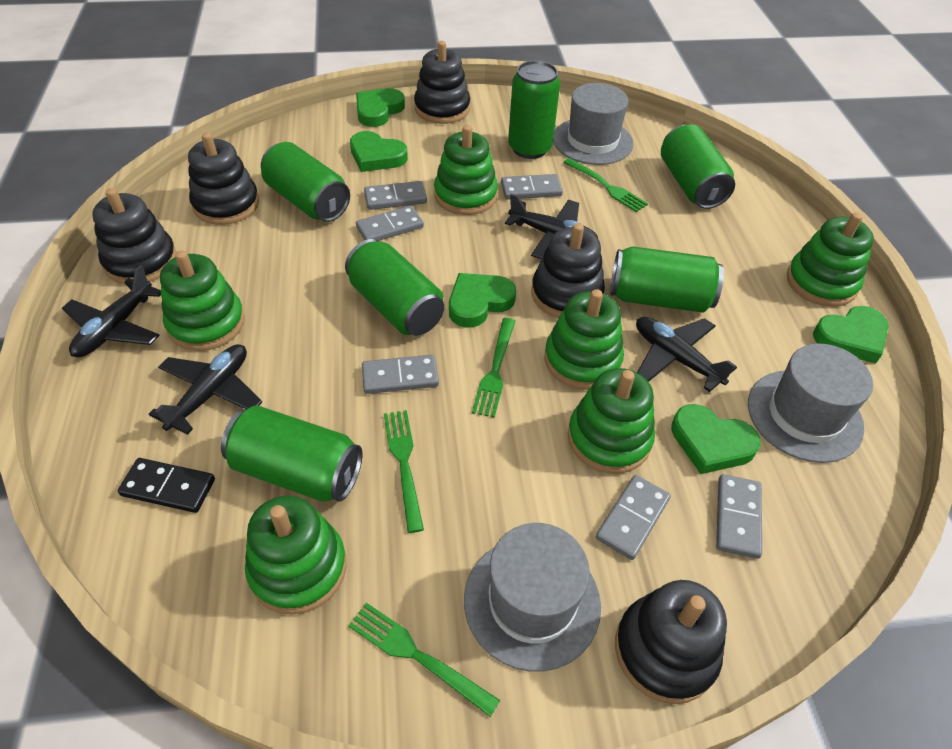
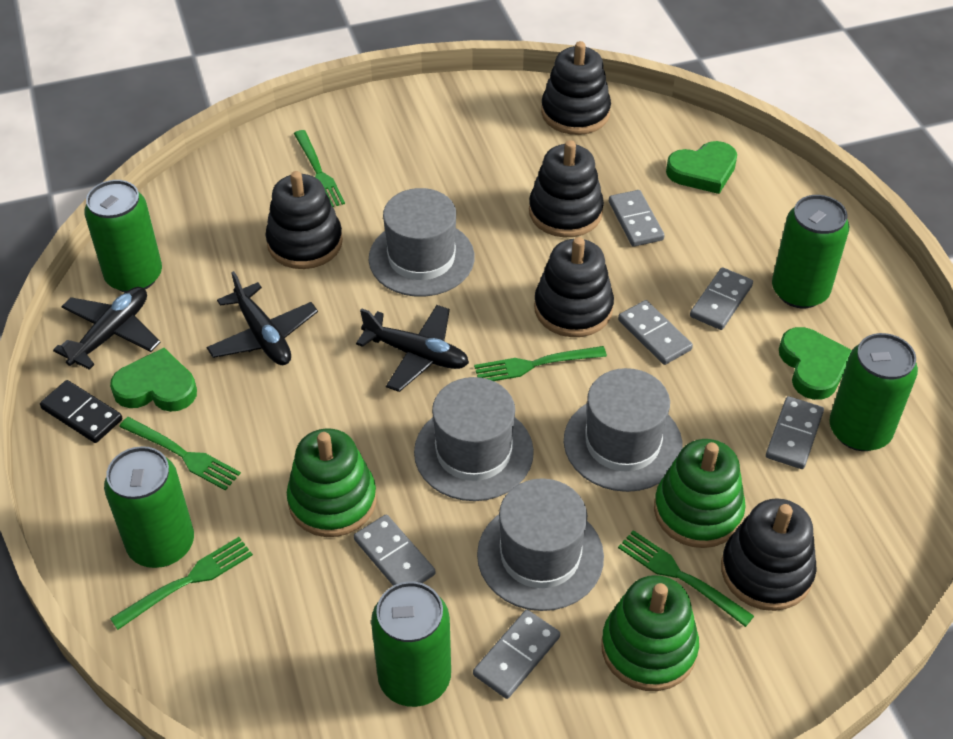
black plane: [62,265,161,357] [148,344,262,435] [505,194,598,259] [636,317,737,392] = 4 -> [53,287,160,370] [207,271,318,365] [356,305,469,392] = 3
green can: [221,405,363,502] [261,142,350,222] [345,239,444,336] [508,61,560,159] [610,246,724,313] [661,124,735,209] = 6 -> [84,180,162,292] [104,446,194,568] [371,581,451,707] [772,195,849,308] [829,333,918,451] = 5
green fork: [348,603,500,717] [384,410,424,533] [472,318,515,418] [563,158,648,212] = 4 -> [110,537,253,630] [119,417,241,491] [294,130,345,207] [474,346,607,381] [618,530,754,627] = 5
green heart: [350,131,408,172] [356,88,405,127] [449,273,516,327] [671,404,761,474] [813,306,889,363] = 5 -> [110,348,197,412] [666,141,737,194] [779,327,852,400] = 3
green stacking toy: [160,251,245,351] [245,496,347,615] [434,125,498,215] [544,289,624,390] [568,368,655,474] [787,212,874,307] = 6 -> [287,428,376,537] [601,575,699,691] [654,439,746,548] = 3
grey hat: [464,523,601,672] [553,83,633,165] [748,343,873,463] = 3 -> [369,188,474,297] [414,377,534,501] [477,478,604,611] [564,368,683,492] = 4

